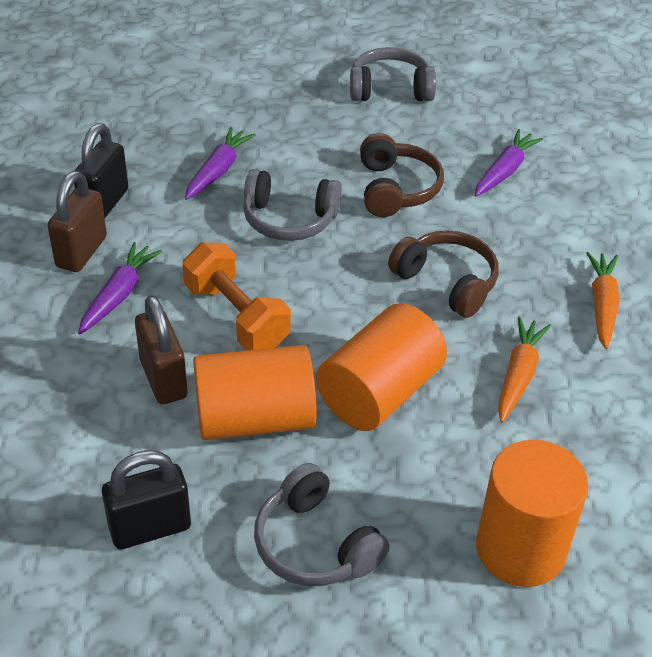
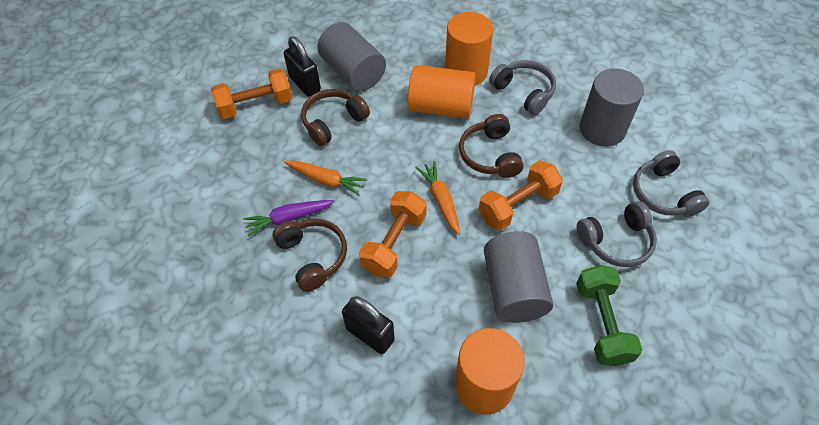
brown headphones: [360,133,444,217] [388,230,499,318] = 2 -> [273,219,347,292] [301,89,370,146] [459,114,524,178] = 3
brown padlock: [47,171,107,272] [135,295,188,404] = 2 -> none = 0
green dumbbell: none = 0 -> [576,265,642,366] = 1
grey cylinder: none = 0 -> [317,22,386,91] [484,231,553,323] [580,69,644,147] = 3
orange dumbbell: [182,242,290,351] = 1 -> [211,69,293,119] [359,191,427,278] [478,160,563,231] = 3
purple carrot: [78,242,162,335] [185,127,256,200] [475,129,543,196] = 3 -> [243,200,335,236] = 1

